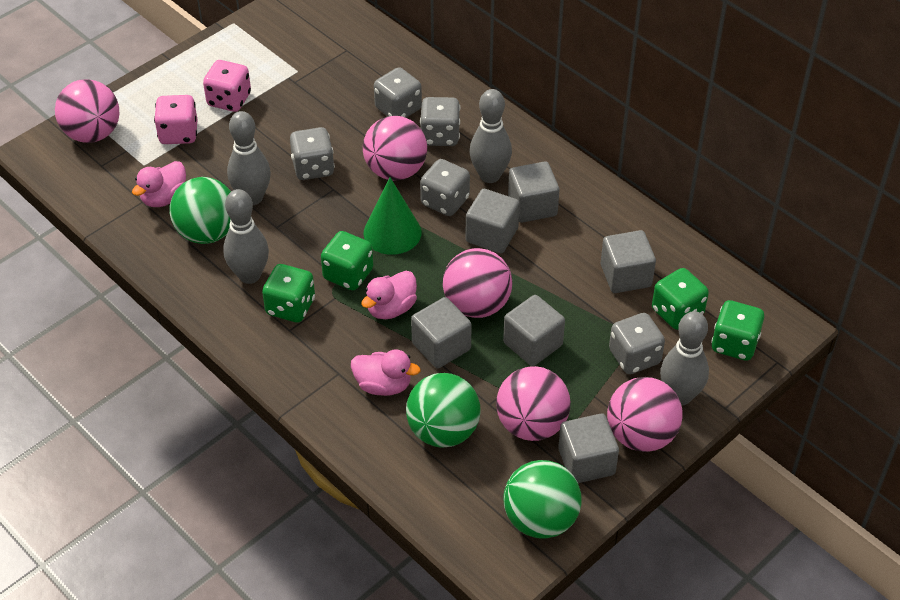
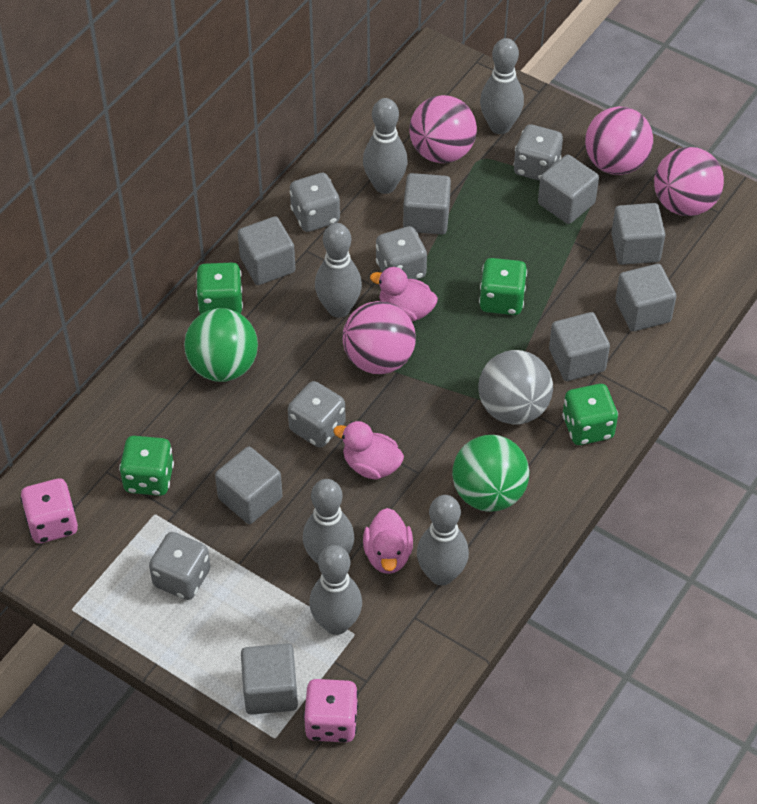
green ball: [169,177,231,244] [406,373,481,448] [503,460,582,539] = 3 -> [184,308,258,382] [452,435,530,512] = 2
green cone: [363,177,422,255] = 1 -> none = 0
grey ball: none = 0 -> [478,350,553,425] = 1
grey bowling pin: [223,189,269,284] [227,111,271,205] [470,89,512,183] [660,311,709,406] = 4 -> [303,479,354,564] [309,545,362,635] [315,223,362,318] [363,98,408,194] [417,495,469,586] [480,38,524,134] = 6
grey cube: [411,297,472,368] [466,189,520,253] [503,295,565,366] [508,161,559,223] [558,414,619,483] [601,230,656,293] = 6 -> [215,446,283,524] [238,216,296,285] [241,643,298,715] [403,173,451,234] [538,155,599,224] [549,312,610,381] [611,203,666,265] [615,264,676,331] = 8
pink ball: [55,79,119,143] [363,116,427,181] [443,248,512,318] [496,366,571,441] [607,377,683,452] = 5 -> [342,301,416,374] [410,95,477,163] [585,106,653,175] [654,147,724,216] = 4

